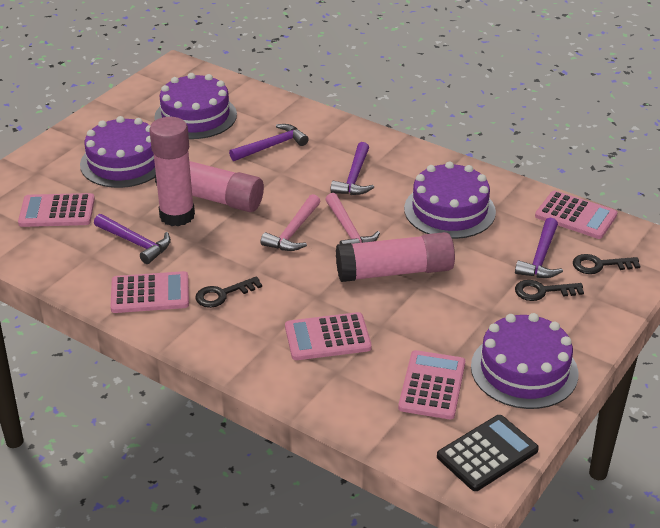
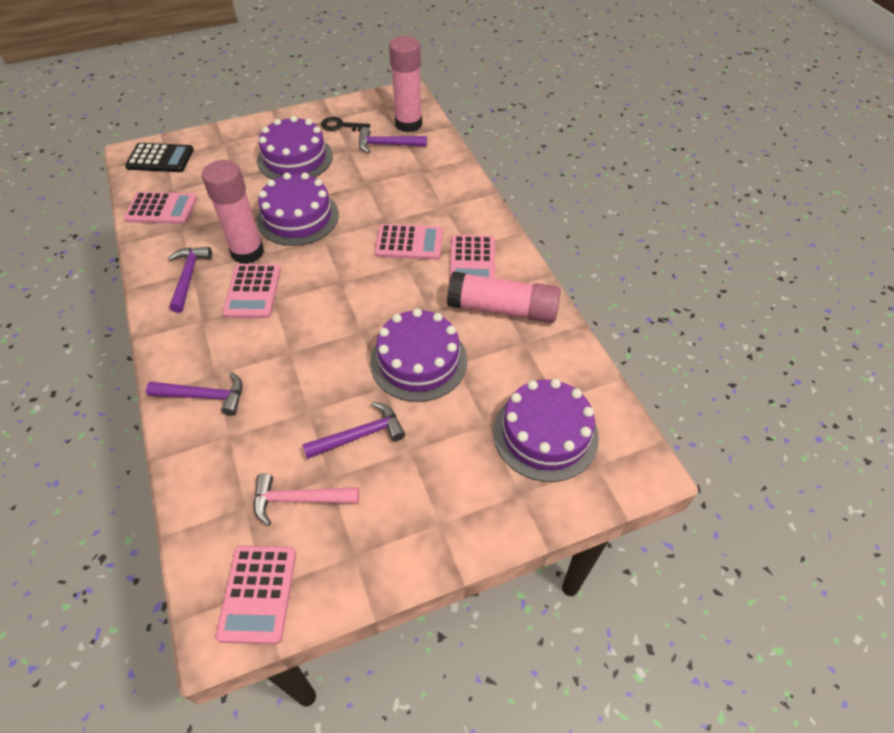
black key: [195,276,262,308] [515,280,584,301] [573,254,640,274] = 3 -> [321,117,370,132] = 1
pink hammer: [261,194,321,251] [325,193,380,244] = 2 -> [254,473,359,526] = 1

